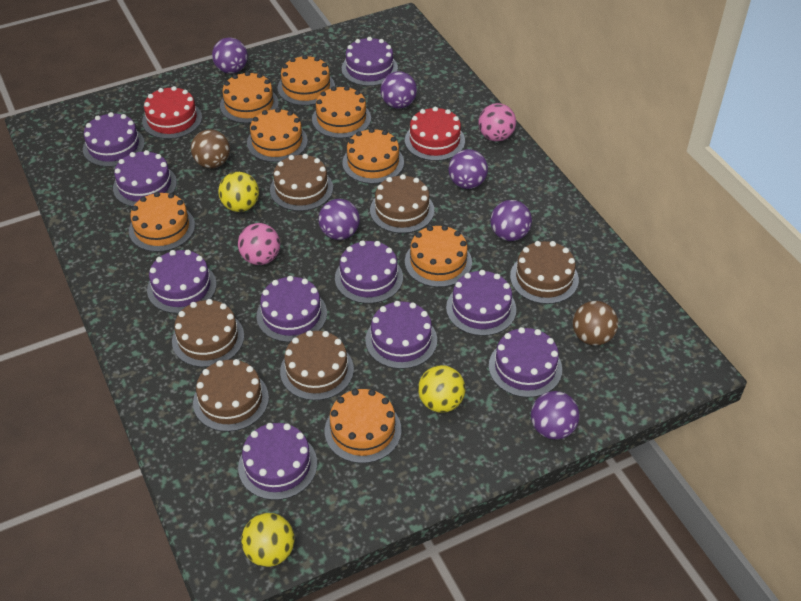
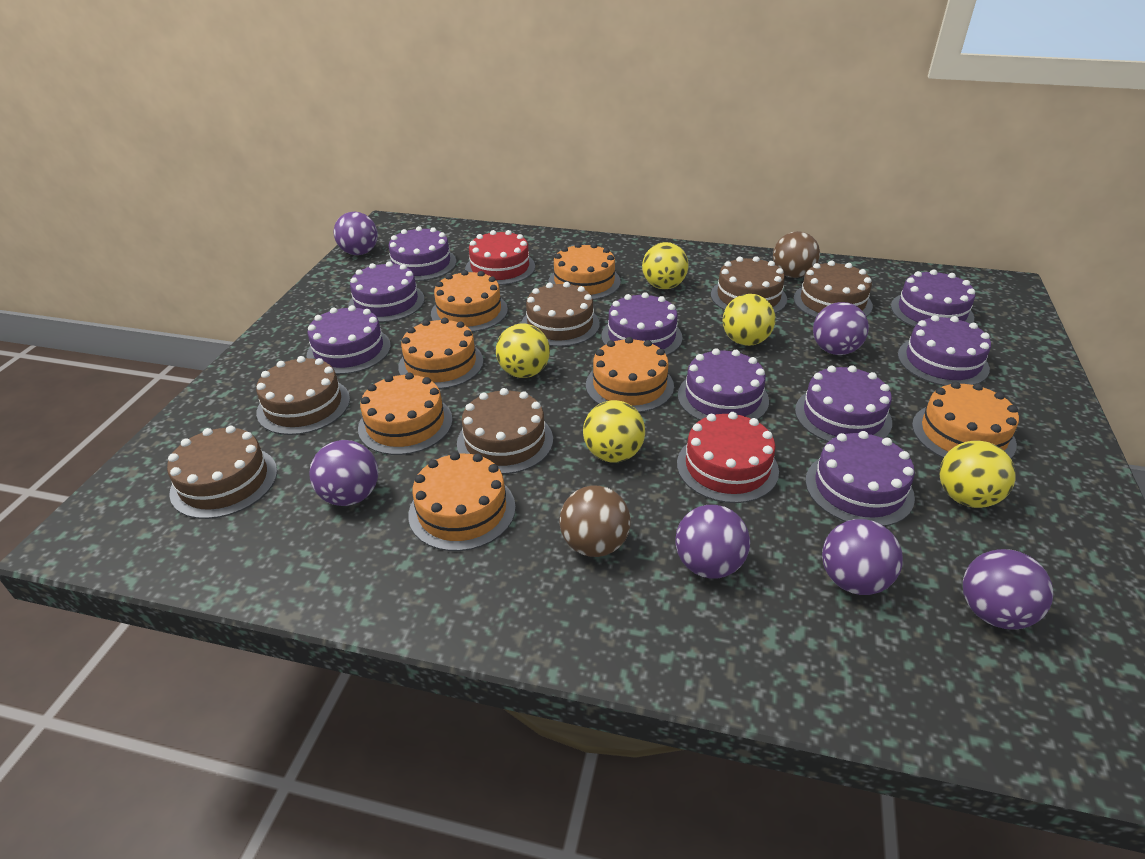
orange cake: [129,192,195,252] [220,71,279,123] [247,108,308,162] [278,55,335,106] [312,86,371,138] [325,389,401,463] [342,128,404,184] [405,225,472,287] = 8 -> [358,372,453,455] [398,318,483,389] [408,452,516,551] [431,270,508,332] [548,243,621,300] [586,337,674,413] [912,382,1019,458] = 7
pink ball: [238,223,280,265] [478,103,516,141] = 2 -> none = 0
purple cake: [83,112,145,167] [113,150,177,207] [147,250,217,314] [238,423,317,500] [256,276,327,342] [335,240,403,304] [342,37,398,86] [365,301,437,369] [446,270,516,336] [489,327,562,398] = 10 -> [306,305,391,374] [348,261,425,322] [389,226,456,281] [601,292,683,356] [678,348,769,420] [795,365,892,442] [806,431,915,526] [891,269,975,327] [898,315,991,386] = 9
yellow ball: [218,172,259,212] [241,513,295,567] [418,365,465,413] = 3 -> [496,323,550,378] [583,400,645,463] [642,242,688,289] [723,294,776,346] [939,440,1016,508] = 5

